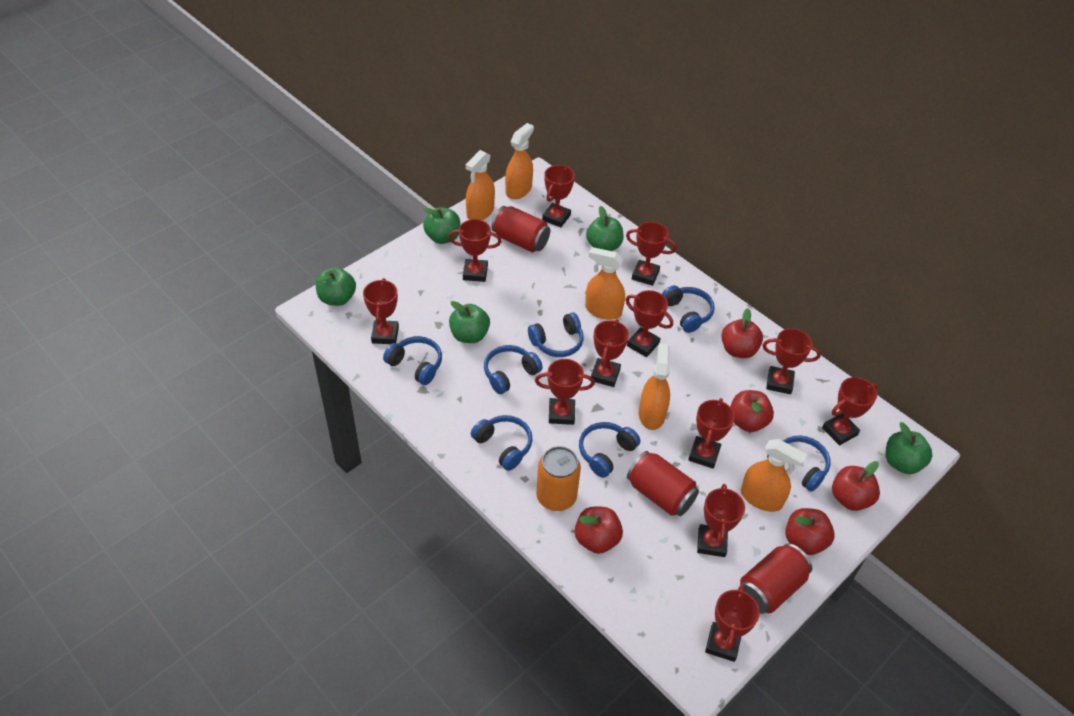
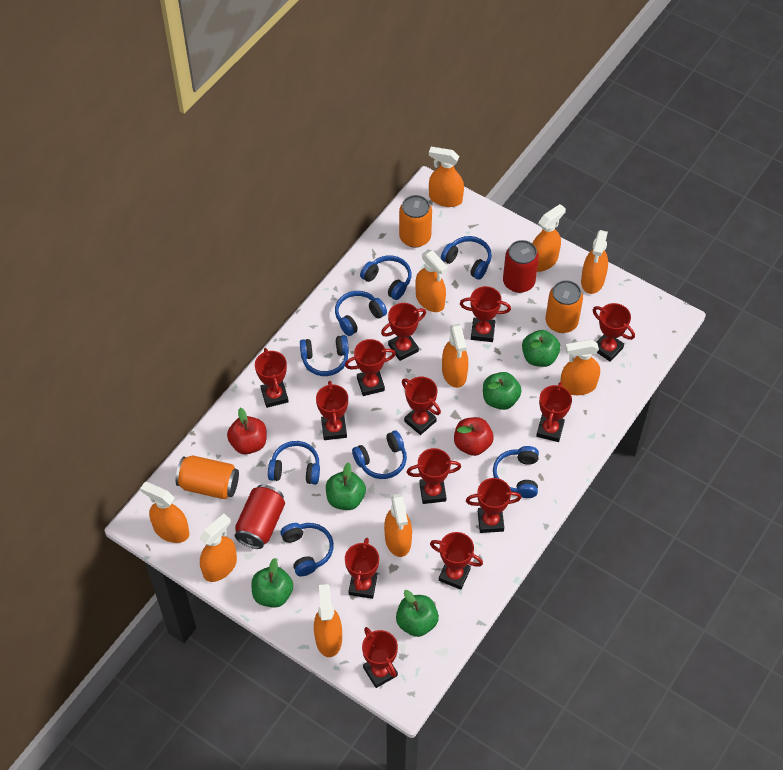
blue headphones: [383,336,442,385] [471,415,532,471] [484,345,543,394] [528,312,584,357] [579,422,640,478] [662,285,715,333] [767,435,831,492] = 7 -> [268,441,320,485] [280,523,334,576] [300,335,349,376] [335,291,387,336] [352,431,407,479] [360,255,412,300] [441,236,492,280] [493,446,539,498] = 8
orange can: [536,446,581,511] = 1 -> [176,455,239,499] [399,195,432,248] [546,280,583,333] = 3
orange spray bottle: [466,150,495,220] [505,123,534,199] [585,247,625,320] [639,343,670,430] [741,439,807,512] = 5 -> [140,482,189,543] [200,514,237,582] [314,584,342,657] [384,493,412,557] [415,250,448,312] [429,147,464,207] [442,324,468,388] [532,204,566,272] [560,339,600,395] [581,230,608,294] = 10
red apple: [575,506,623,554] [721,308,763,358] [730,390,774,432] [785,508,835,555] [832,461,880,511] = 5 -> [227,408,267,455] [454,417,494,456] = 2
red can: [491,206,550,252] [627,451,699,516] [740,543,812,614] = 3 -> [235,484,285,549] [503,240,539,293] = 2
red trophy: [363,278,399,344] [449,219,502,282] [535,359,595,425] [542,165,575,228] [591,319,629,387] [626,222,677,286] [626,290,673,357] [688,398,735,469] [697,484,745,557] [705,584,760,662] [762,328,821,394] [822,377,878,446] = 12 -> [255,348,289,408] [316,381,348,440] [345,339,396,396] [345,538,379,599] [362,627,398,688] [381,303,426,361] [402,377,441,435] [407,448,461,504] [430,532,483,590] [460,286,511,342] [466,478,521,533] [536,382,572,442] [593,303,635,362] = 13

